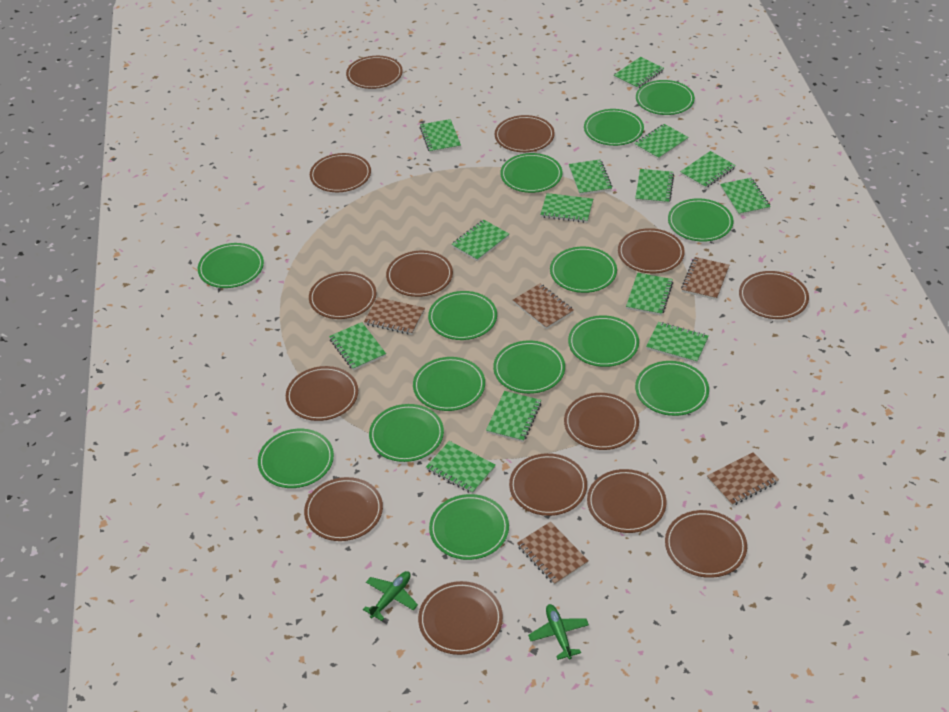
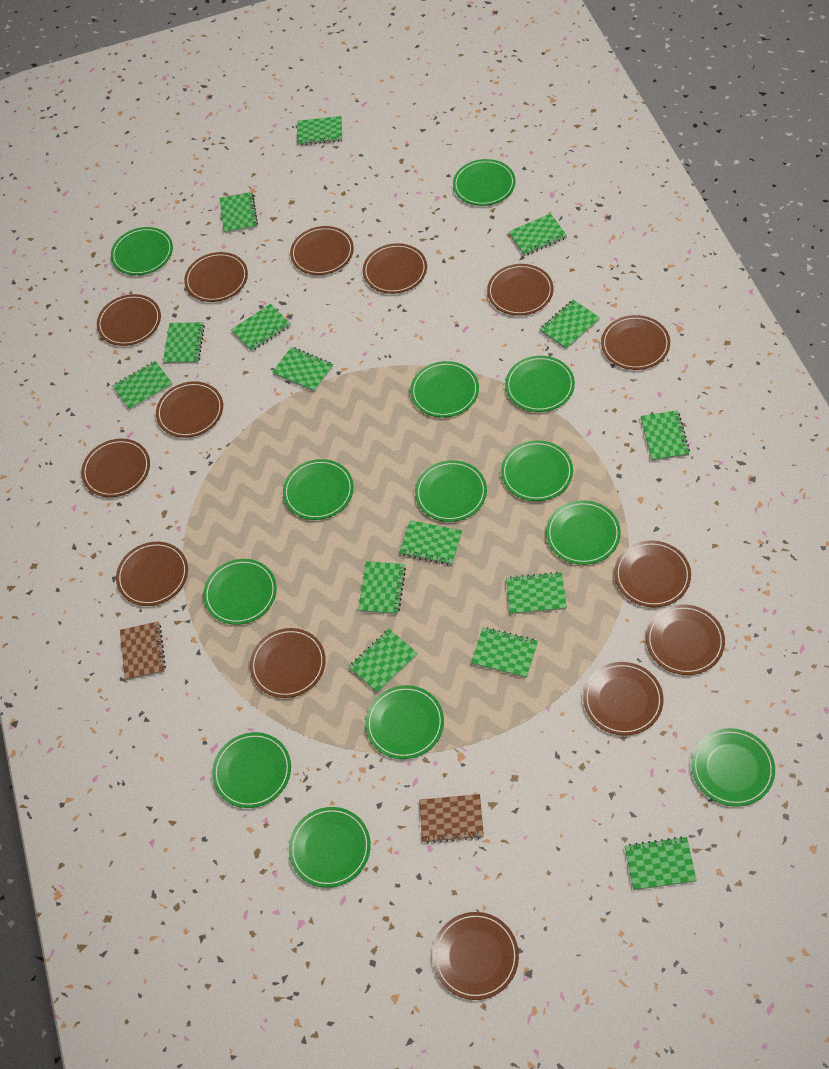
brown notebook: [364,297,425,335] [513,284,574,329] [517,522,588,585] [681,257,729,300] [707,452,779,506] = 5 -> [120,621,166,681] [419,794,484,843] = 2
green notebook: [329,322,386,370] [420,119,461,153] [426,441,496,494] [452,220,509,261] [486,391,541,442] [540,193,593,223] [569,159,612,195] [614,57,664,89] [626,273,673,316] [634,124,689,160] [635,169,674,204] [646,322,709,363] [680,151,736,188] [720,178,771,215] = 14 -> [113,361,173,410] [163,322,205,364] [220,192,258,234] [231,304,291,352] [272,347,333,392] [297,116,342,146] [349,629,418,693] [358,561,406,615] [399,520,462,565] [471,627,538,678] [506,572,567,615] [508,214,567,256] [540,300,600,349] [625,836,697,890] [641,410,690,461] = 15
green plane: [363,571,418,621] [528,604,589,660] = 2 -> none = 0
green plate: [198,243,264,288] [258,429,334,488] [369,404,444,462] [413,357,485,411] [428,291,497,340] [429,494,509,560] [493,341,565,394] [500,153,562,193] [550,247,617,293] [568,315,639,367] [584,109,644,146] [635,361,709,416] [636,80,695,115] [668,198,733,242] = 14 -> [111,227,173,275] [203,559,277,625] [212,732,291,808] [283,459,354,520] [289,807,371,888] [365,685,444,759] [410,361,479,417] [415,460,487,522] [453,159,516,206] [501,440,573,501] [505,356,575,412] [546,500,621,565] [691,728,775,807] = 13

